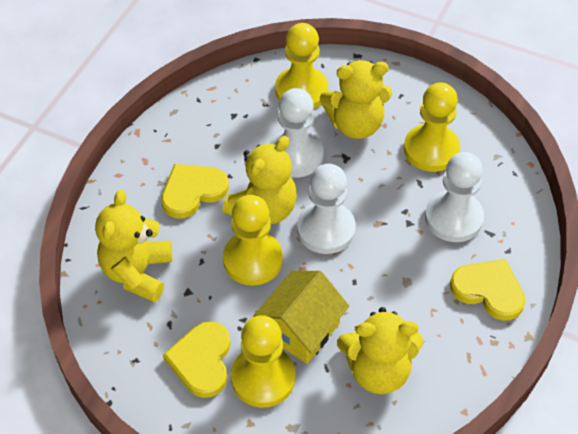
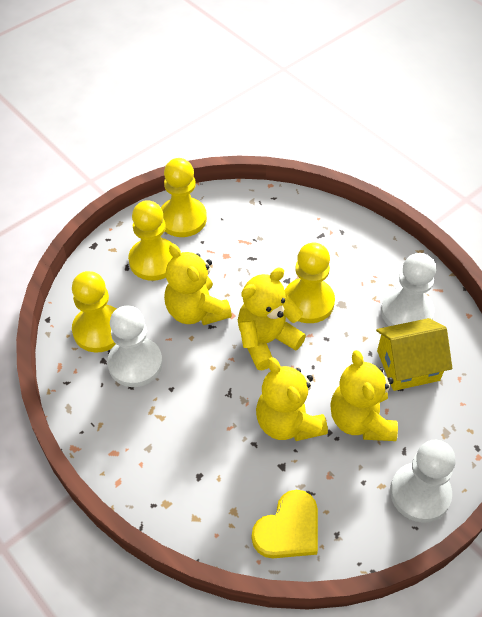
yellow heart: [161,164,229,218] [163,321,231,398] [450,259,526,321] = 3 -> [251,490,318,558] = 1

